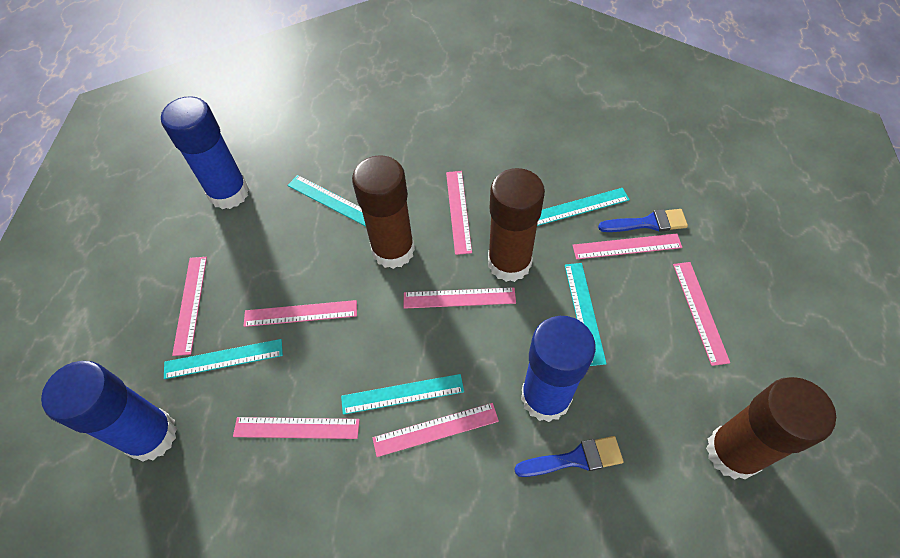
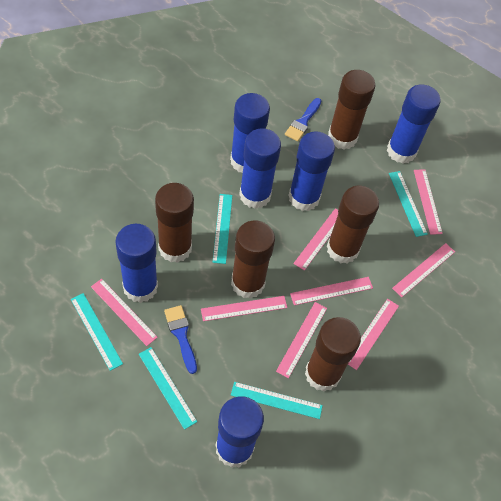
blue glue stick: [41,361,177,461] [161,96,249,209] [521,316,596,422] = 3 -> [115,224,158,303] [216,396,264,468] [230,93,270,173] [239,128,281,209] [288,132,335,211] [387,84,441,164] = 6
brown glue stick: [352,155,415,269] [488,168,545,282] [706,377,836,480] = 3 -> [155,183,194,263] [231,220,275,299] [305,317,361,392] [327,186,379,264] [328,70,376,150] = 5

